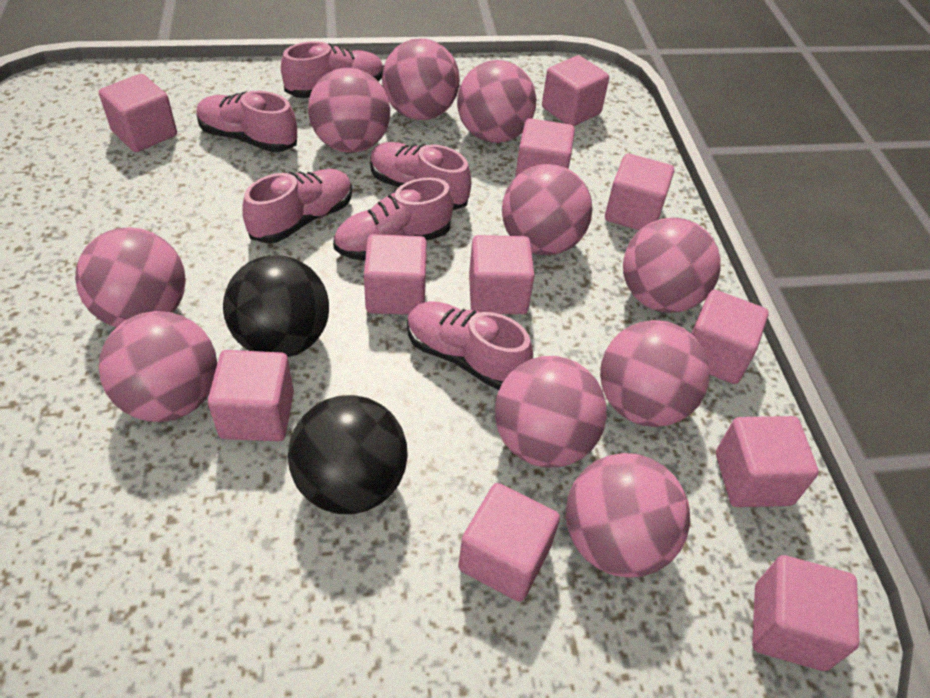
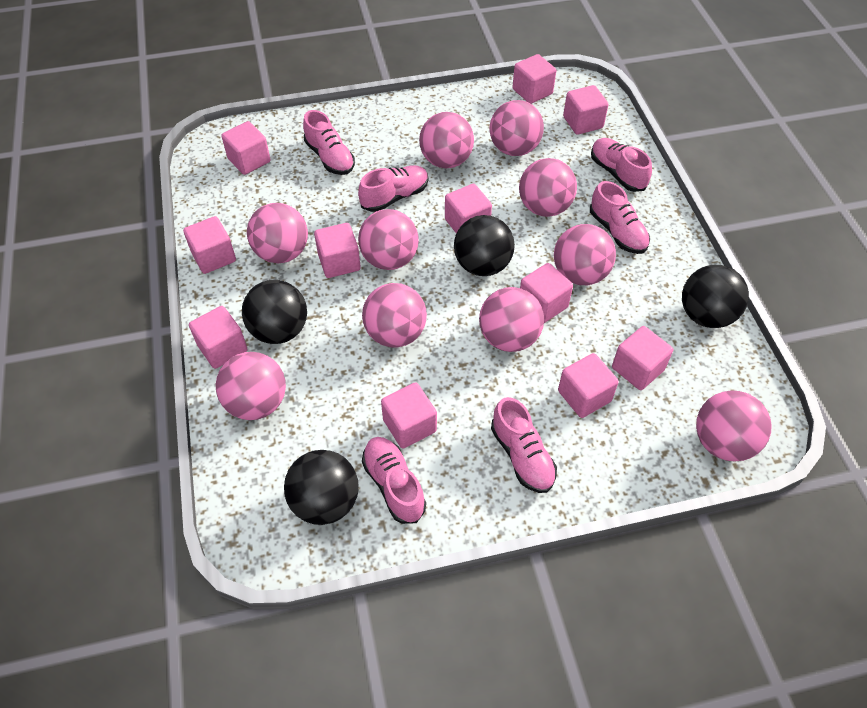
black ball: [223,255,329,357] [288,395,408,514] = 2 -> [242,280,307,344] [284,450,359,525] [454,215,515,276] [682,265,749,328] = 4

